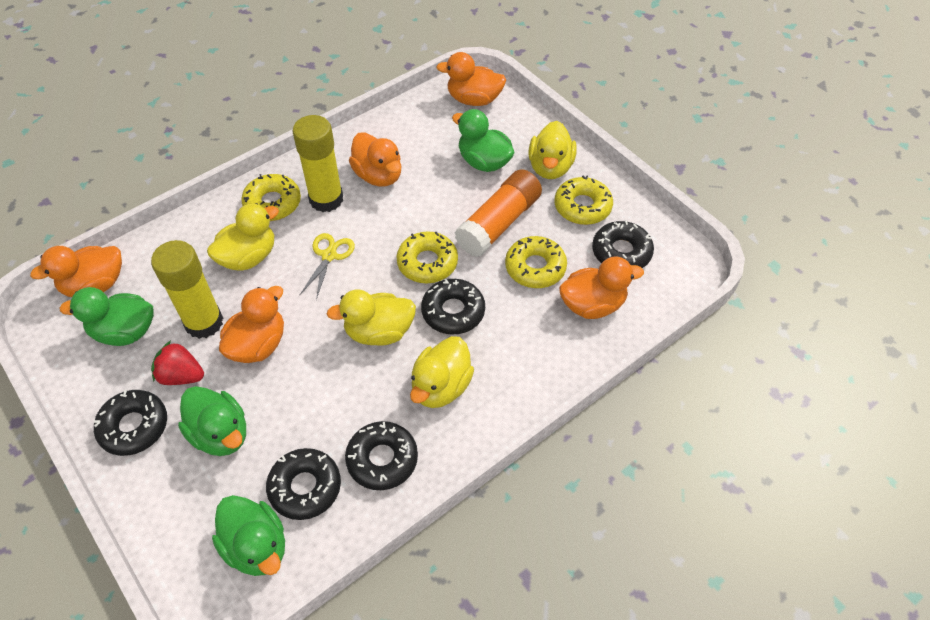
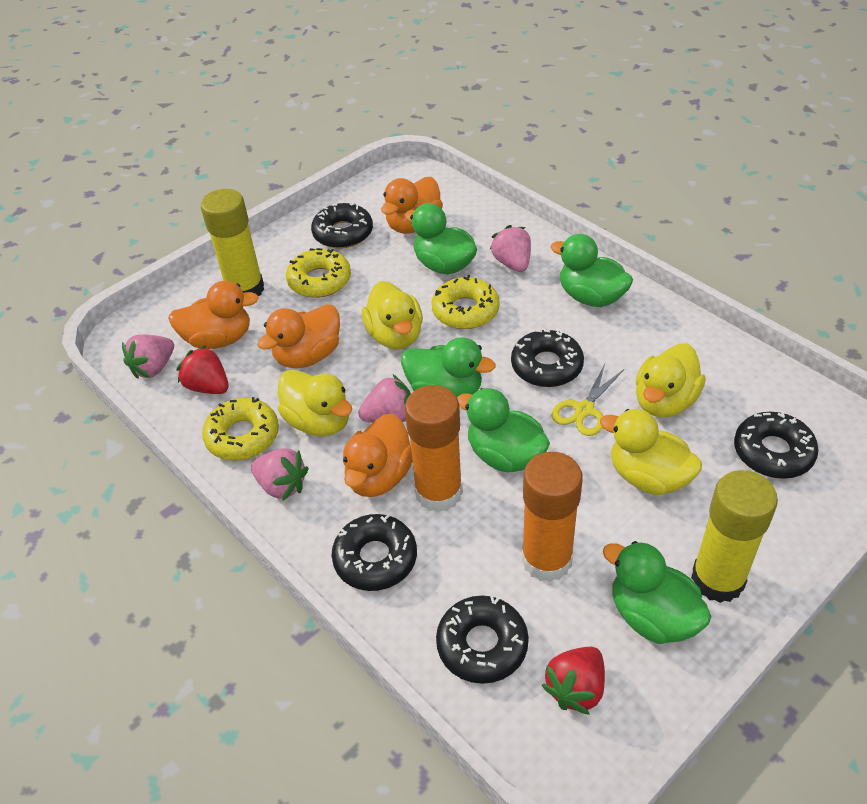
green duck: [60,287,154,346] [178,386,246,456] [212,495,285,576] [452,109,515,172] = 4 -> [401,337,496,397] [404,203,477,274] [457,388,550,472] [550,234,633,307] [603,541,712,644] = 5
orange duck: [30,246,122,297] [219,286,284,363] [349,132,401,187] [436,52,506,106] [559,256,644,319] = 5 -> [168,281,259,349] [257,304,340,368] [343,414,413,497] [381,177,443,234] = 4
orange glue stick: [455,169,542,257] = 1 -> [405,385,463,512] [522,452,583,582] = 2
pink strawberry: none = 0 -> [122,335,174,379] [251,448,309,501] [358,375,411,423] [490,225,531,272] = 4
red strawberry: [151,341,204,385] = 1 -> [176,345,229,394] [542,647,605,715] = 2
yellow donut: [241,174,301,221] [396,231,458,283] [505,236,567,288] [554,175,613,225] = 4 -> [202,397,279,461] [286,248,351,298] [432,275,500,329] = 3

